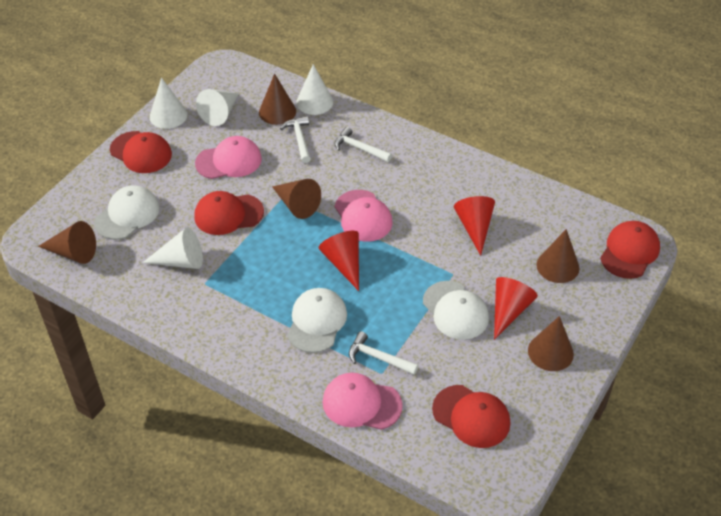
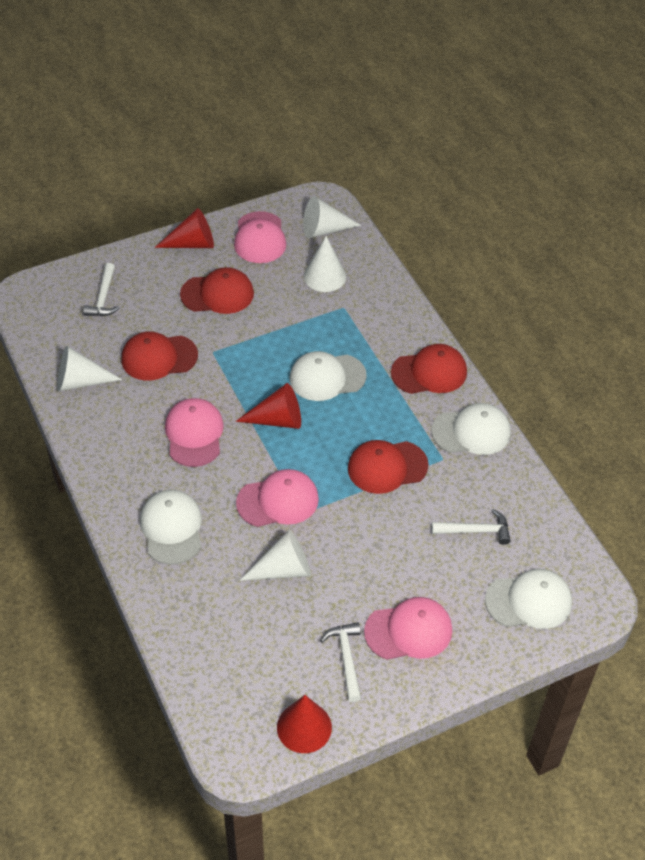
brown cone: [38,221,96,264] [259,73,296,125] [272,179,321,219] [528,316,574,371] [536,229,580,283] = 5 -> none = 0
pink cap: [195,136,262,179] [322,373,403,430] [335,190,393,242] = 3 -> [165,398,224,467] [234,211,286,263] [236,469,319,527] [364,597,452,660] = 4
white cap: [94,185,160,240] [287,288,347,353] [423,281,489,340] = 3 -> [140,490,202,565] [290,351,367,401] [431,403,511,455] [485,569,572,629] = 4

